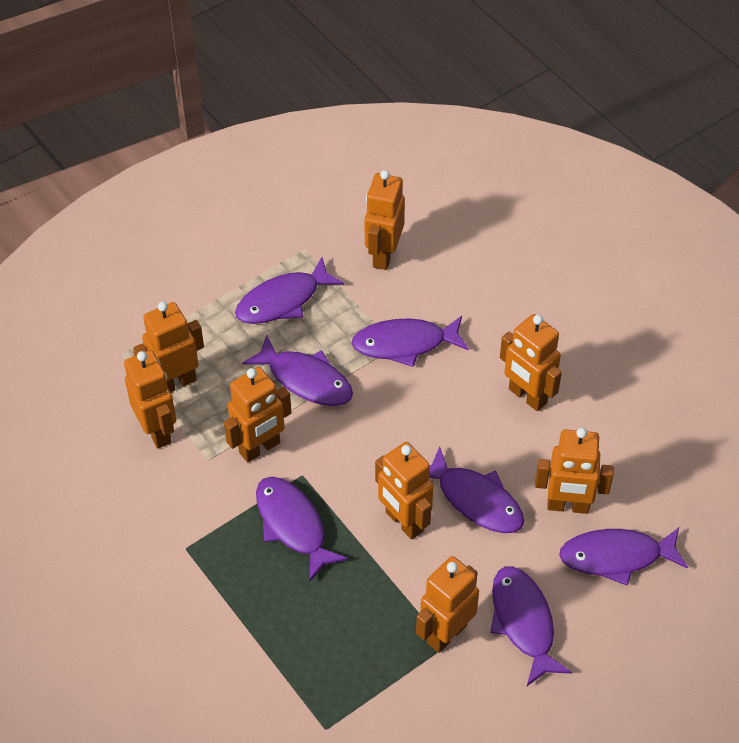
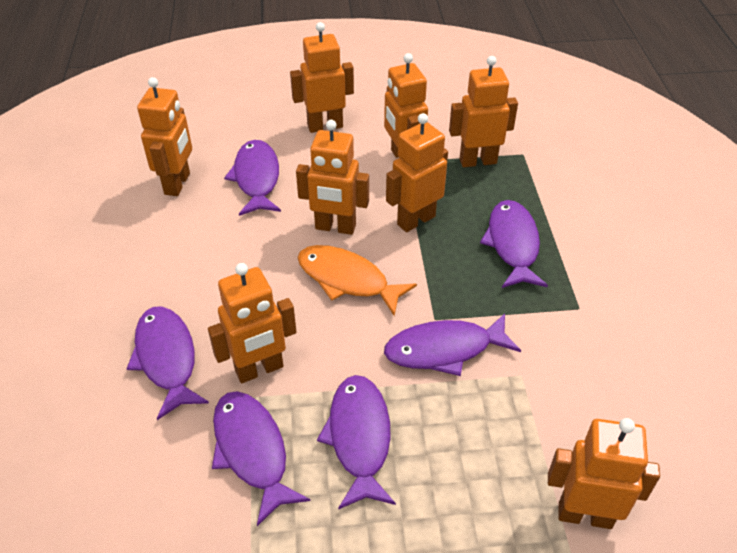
orange fish: none = 0 -> [298,245,417,316] = 1
purple fish: [235,257,344,324] [242,334,353,406] [256,477,349,582] [352,316,469,367] [429,446,524,533] [490,566,572,686] [559,528,688,586] = 7 -> [126,306,209,420] [212,391,310,526] [224,140,281,216] [317,375,396,510] [384,314,521,376] [480,200,548,288] = 6

